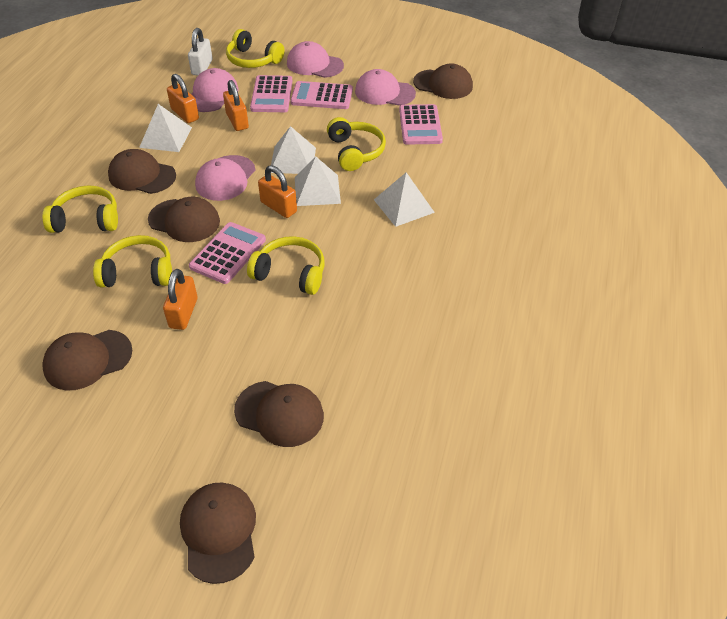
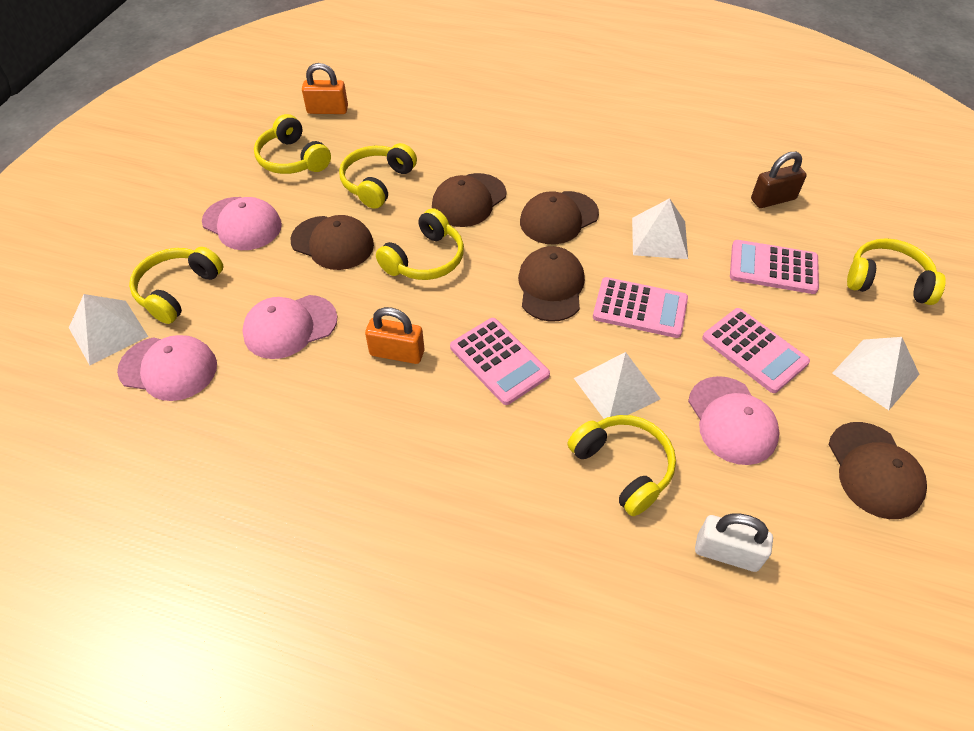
brown cap: [42,330,132,391] [108,149,176,194] [148,197,220,242] [180,482,256,584] [234,381,324,447] [413,63,473,99] = 6 -> [290,215,374,270] [432,173,506,227] [518,246,585,322] [520,191,599,244] [829,422,927,519] = 5
brown padlock: none = 0 -> [751,152,807,208] = 1
orange padlock: [163,269,198,330] [167,74,199,123] [223,80,249,131] [258,165,297,218] = 4 -> [302,63,348,114] [365,307,424,364] = 2
yellow headphones: [43,186,118,233] [93,235,172,288] [226,29,285,68] [247,236,325,295] [327,117,386,171] = 5 -> [129,247,223,324] [254,114,331,174] [339,143,417,209] [376,208,464,280] [568,415,676,516] [847,238,946,305] = 6

